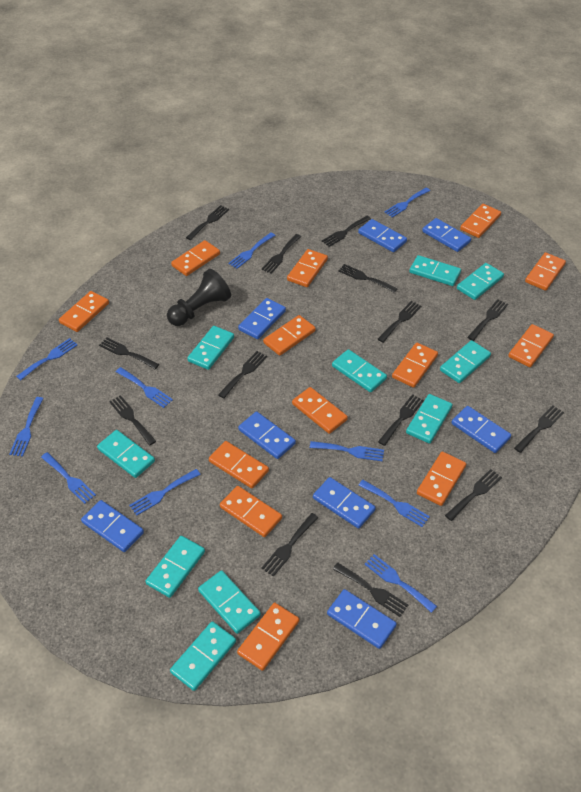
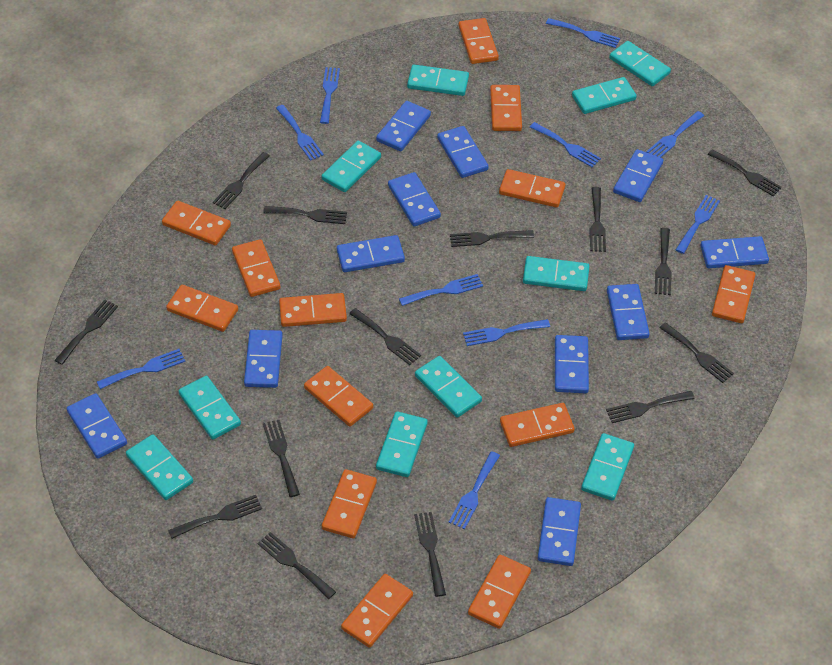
black pawn: [167,269,231,326] = 1 -> none = 0
blue domino: [81,500,144,552] [238,298,286,339] [238,411,296,459] [313,477,376,528] [327,589,397,649] [358,219,407,252] [422,218,471,252] [451,406,511,453] = 8 -> [67,393,127,459] [244,330,283,388] [337,235,405,272] [376,101,431,151] [388,172,441,226] [437,126,489,178] [538,497,581,566] [555,335,589,393] [607,284,650,340] [613,149,663,202] [700,236,769,268] = 11

